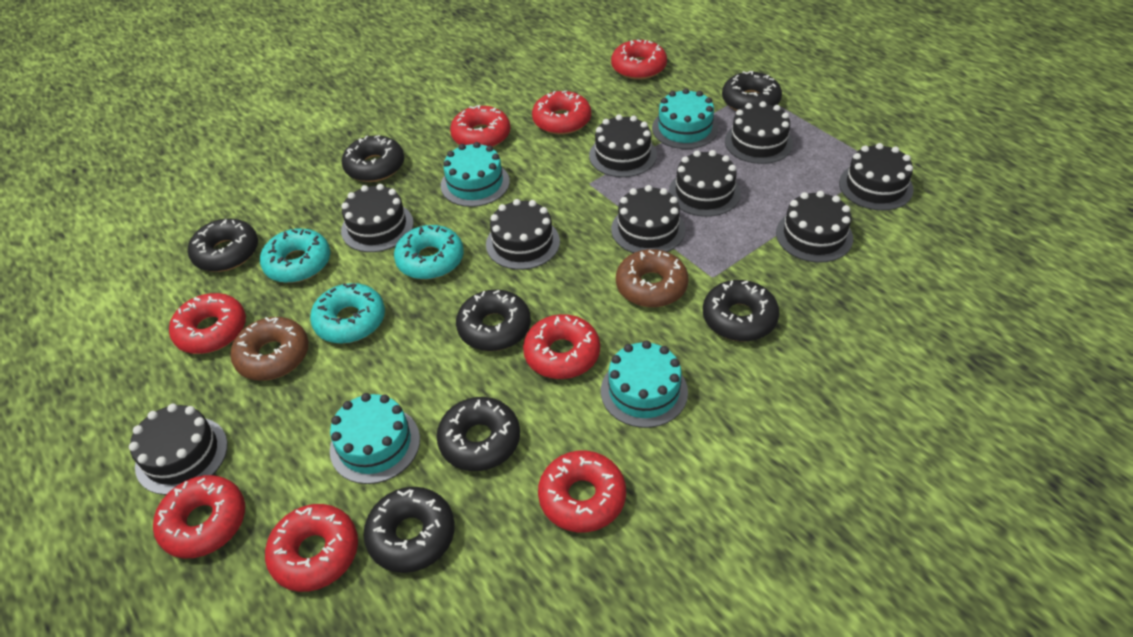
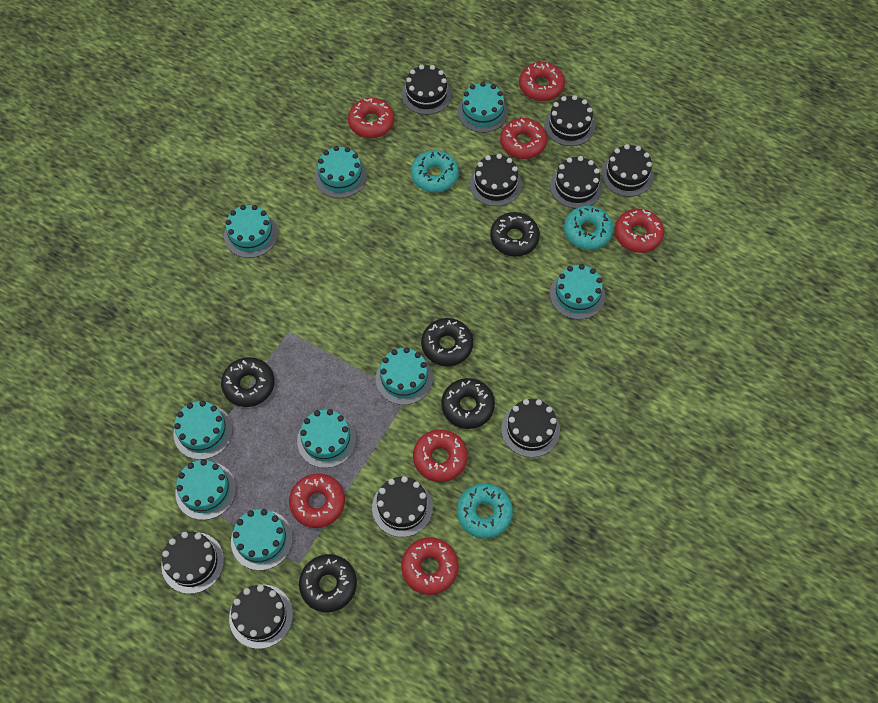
black donut: [188,219,258,272] [342,135,404,182] [363,487,455,573] [436,397,520,471] [456,289,531,351] [703,280,780,341] [722,71,782,111] = 7 -> [221,357,275,407] [299,554,357,612] [421,318,473,366] [441,378,495,429] [490,212,540,257] = 5
brown donut: [230,317,309,381] [616,249,688,307] = 2 -> none = 0
red donut: [153,475,245,558] [169,293,246,354] [265,504,358,592] [450,105,511,147] [523,314,600,379] [532,90,591,135] [538,451,626,532] [611,39,667,80] = 8 -> [289,473,345,528] [348,98,395,138] [401,537,459,595] [413,429,468,482] [500,118,547,159] [519,62,565,101] [614,209,664,253] = 7
turquoise cake: [330,393,420,484] [441,142,510,207] [601,340,688,428] [652,88,718,149] = 4 -> [173,401,233,460] [175,459,236,520] [224,205,278,258] [231,509,293,571] [297,409,356,468] [315,146,367,198] [376,347,433,405] [457,82,508,133] [550,264,605,320] = 9

